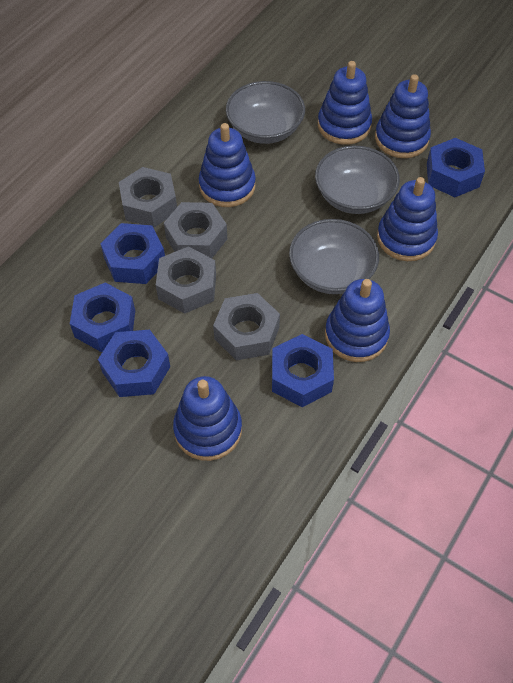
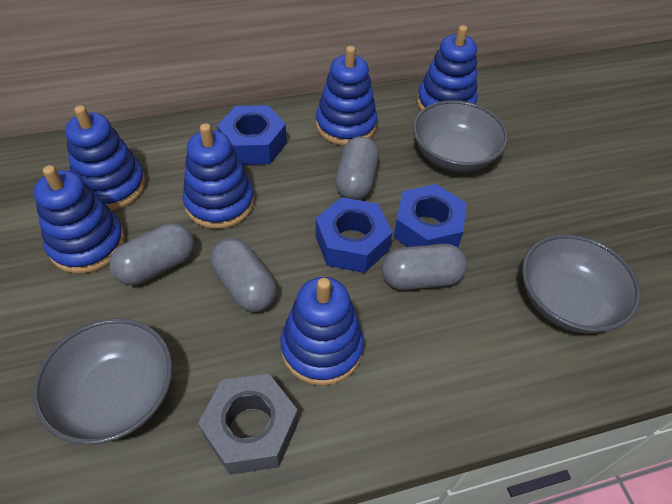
blue nut: [70,282,135,352] [98,330,170,397] [100,223,165,284] [272,334,334,407] [427,138,485,197] = 5 -> [217,105,287,165] [316,197,392,273] [394,184,467,247] = 3
grey capsule: none = 0 -> [109,223,194,285] [210,238,277,312] [335,136,379,200] [382,244,467,290] = 4
grey nut: [119,167,177,228] [156,246,216,314] [164,202,227,258] [213,293,280,360] = 4 -> [198,374,298,475] = 1

